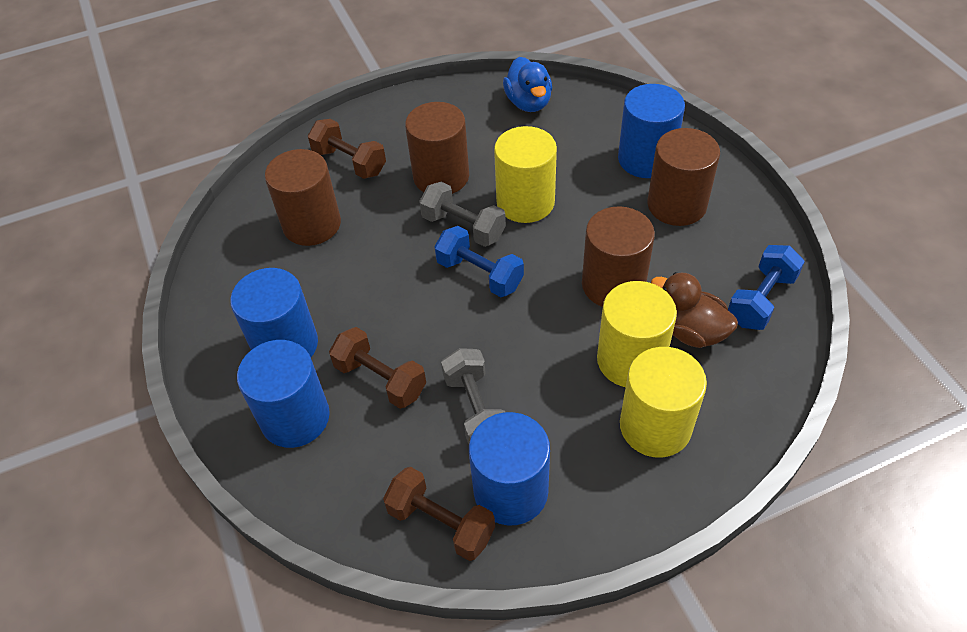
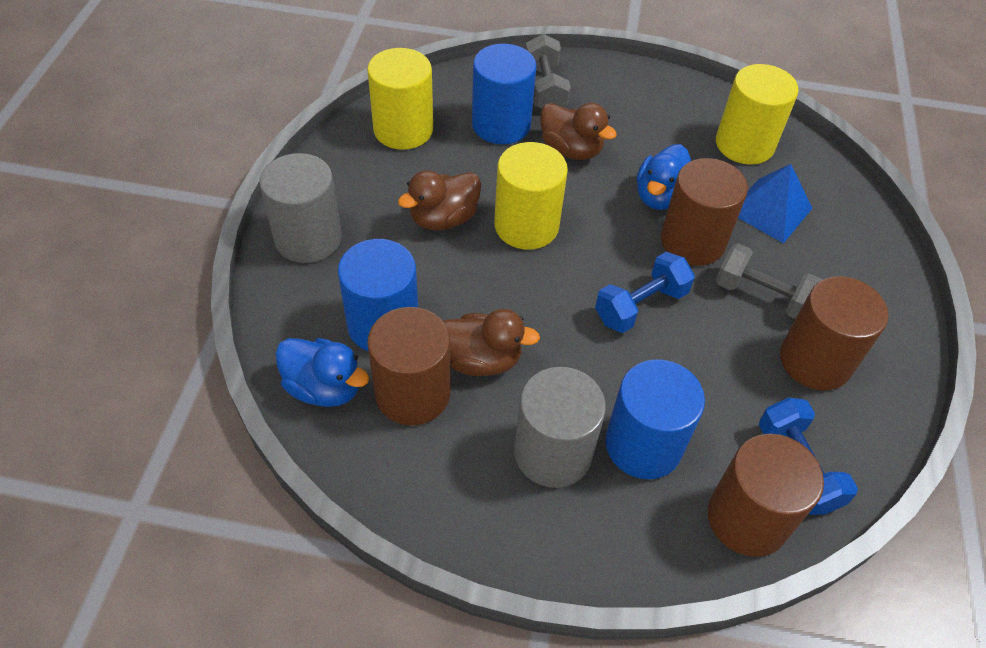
blue cylinder: [230,268,318,357] [237,340,330,448] [469,412,550,525] [618,84,685,178] = 4 -> [338,239,418,351] [472,44,536,144] [605,359,705,479] = 3
blue duck: [503,57,552,112] = 1 -> [275,338,369,407] [637,144,691,210] = 2
blue pyramid: none = 0 -> [738,164,813,243] = 1
brown duck: [651,272,738,348] = 1 -> [398,170,481,230] [443,309,540,376] [541,103,617,160] = 3
brown dumbbell: [308,119,386,179] [329,327,426,409] [383,467,495,561] = 3 -> none = 0
grey cylinder: none = 0 -> [259,153,342,263] [514,367,606,488] = 2

